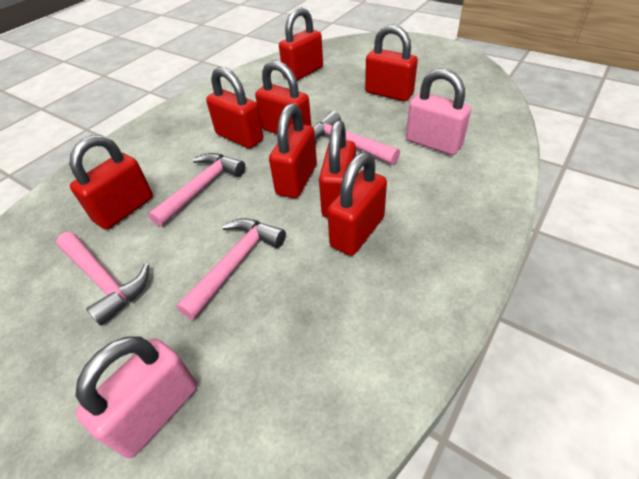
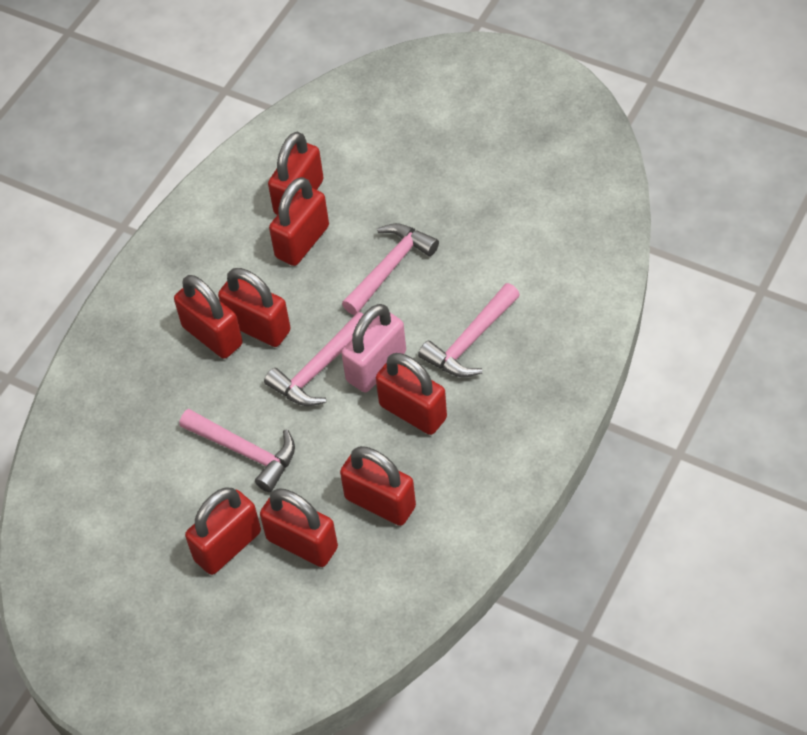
pink padlock: [75,336,197,458] [406,68,471,155] = 2 -> [341,304,406,392] = 1

